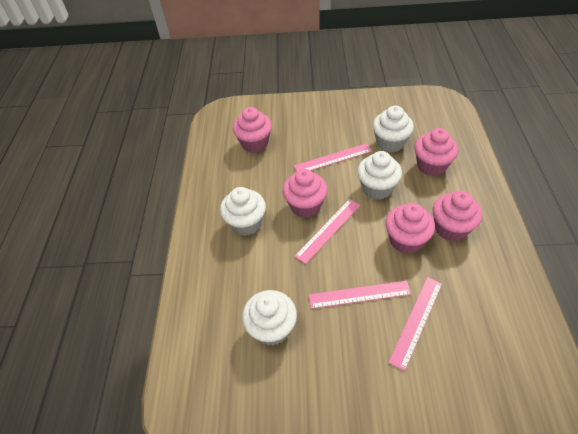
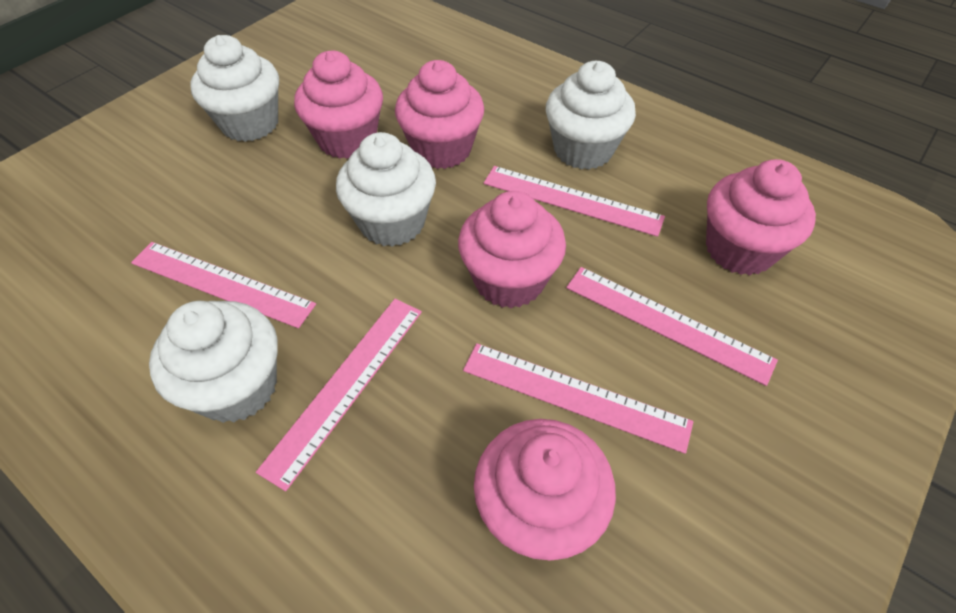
pink ruler: [294,143,372,171] [295,199,360,264] [309,281,411,309] [388,277,442,371] = 4 -> [131,242,316,328] [256,299,422,491] [463,343,693,454] [484,166,665,237] [566,267,778,386] = 5

